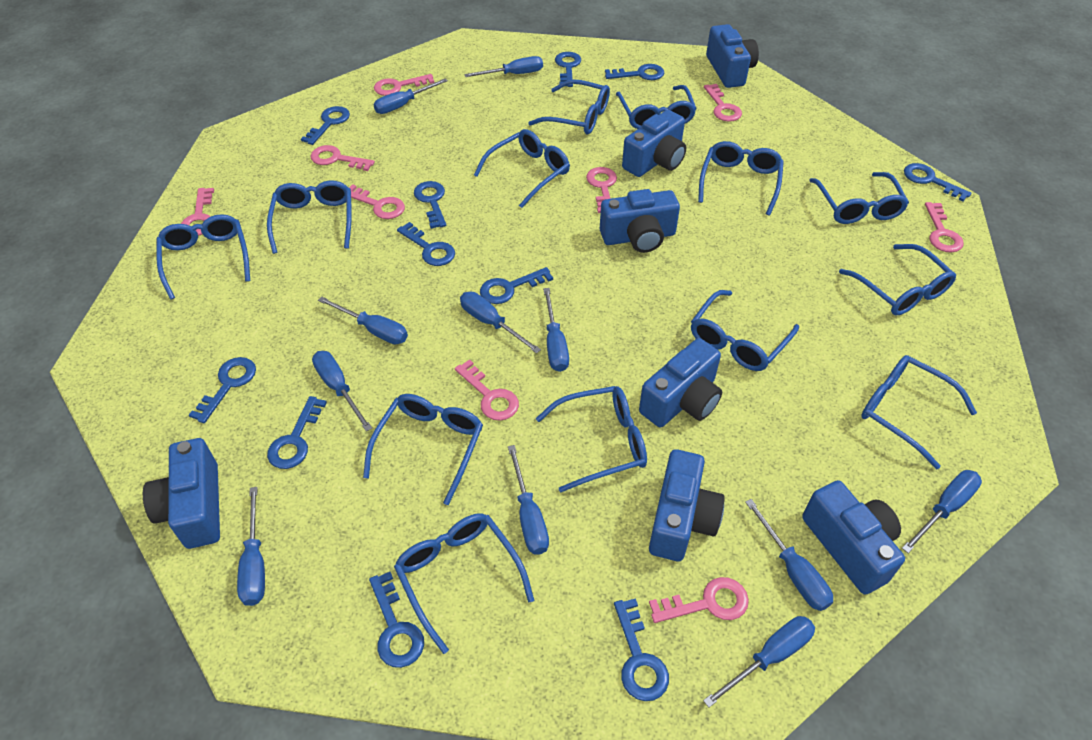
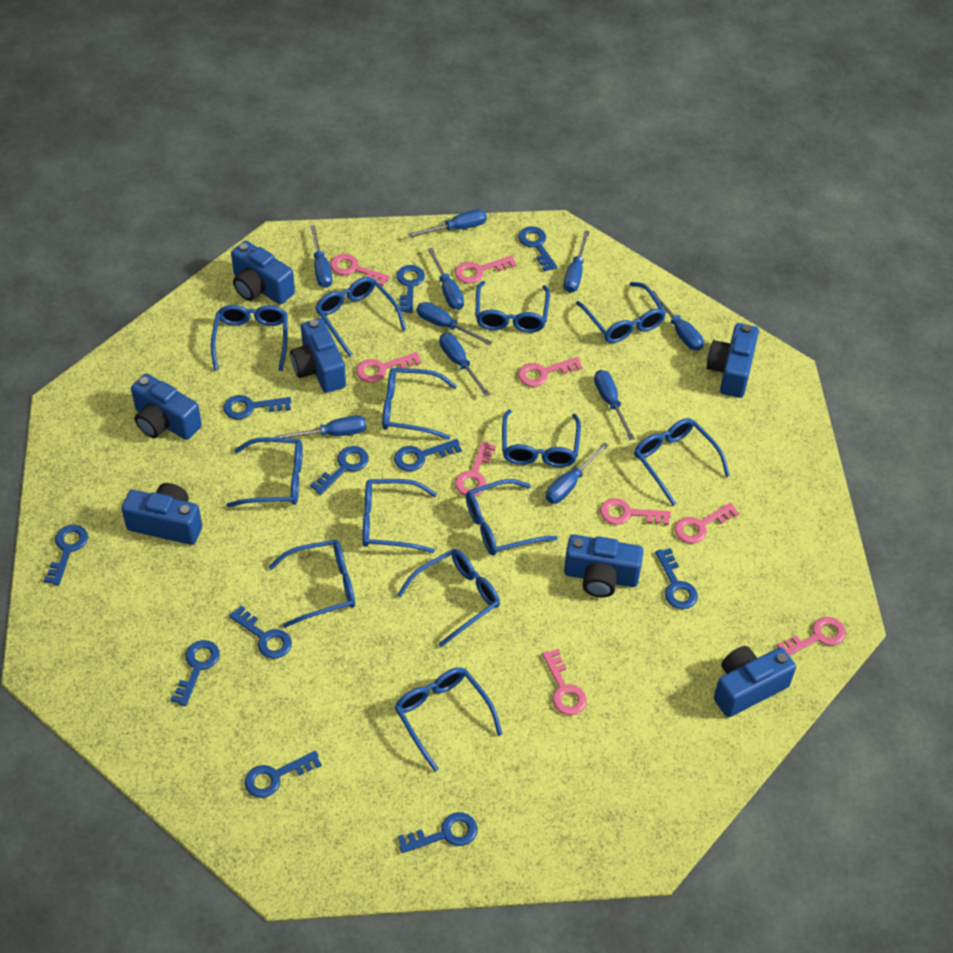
blue screwdriver: [237,487,265,606] [312,351,372,431] [318,296,408,345] [373,79,448,114] [460,292,541,353] [464,56,543,77] [508,445,549,555] [543,288,569,372] [703,616,815,708] [745,499,833,611] [902,470,982,553] = 11 -> [275,415,367,438] [310,225,332,288] [408,209,487,238] [417,302,492,345] [428,248,464,310] [440,333,490,396] [546,442,608,504] [563,231,589,293] [594,370,635,440] [652,290,704,351] = 10

